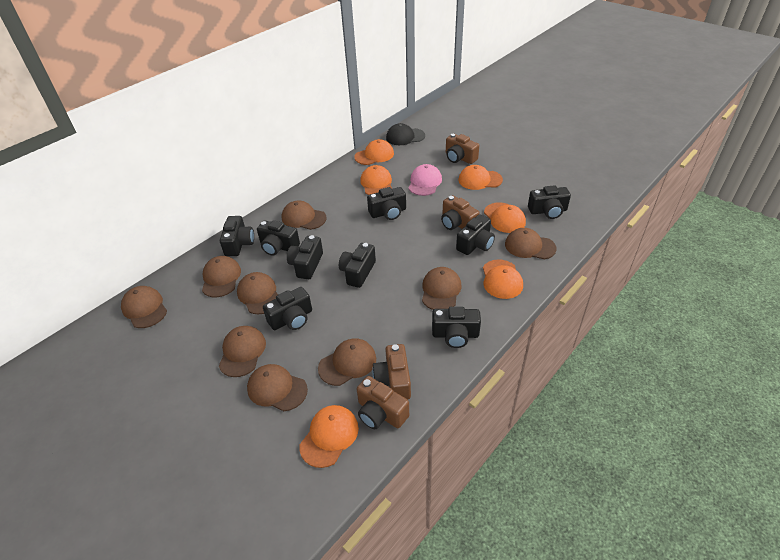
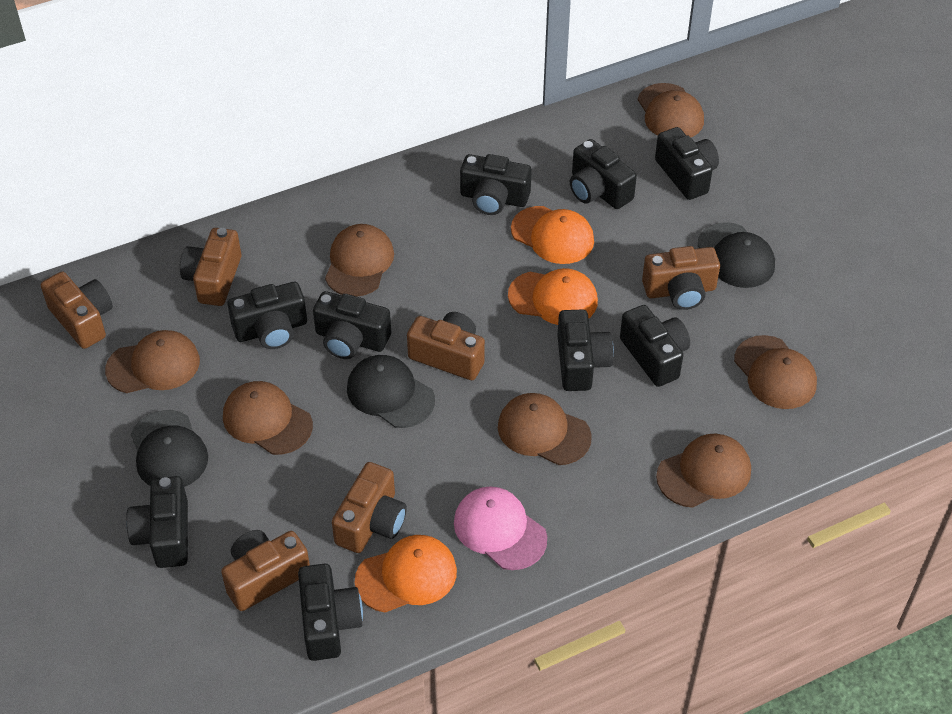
black cap: [386,123,425,145] = 1 -> [131,410,208,487] [347,355,435,428] [698,222,775,288] = 3
brown camera: [357,376,409,429] [372,344,411,400] [441,195,480,230] [446,134,479,164] = 4 -> [41,272,113,349] [180,228,241,306] [221,530,310,611] [332,462,407,553] [407,312,485,380] [642,246,720,310] = 6
brown cap: [121,286,167,328] [202,256,241,297] [219,326,266,377] [237,272,278,314] [247,364,308,411] [281,201,327,230] [318,338,376,386] [422,267,462,310] [505,228,557,259] = 9 -> [105,330,200,393] [223,381,313,455] [325,224,394,297] [498,393,592,465] [638,83,704,137] [656,434,751,508] [734,335,817,409] = 7
orange cap: [299,405,359,468] [354,139,394,165] [360,165,392,195] [458,165,503,190] [483,259,523,299] [484,202,526,233] = 6 -> [355,535,457,612] [508,268,598,325] [511,206,594,264] = 3

